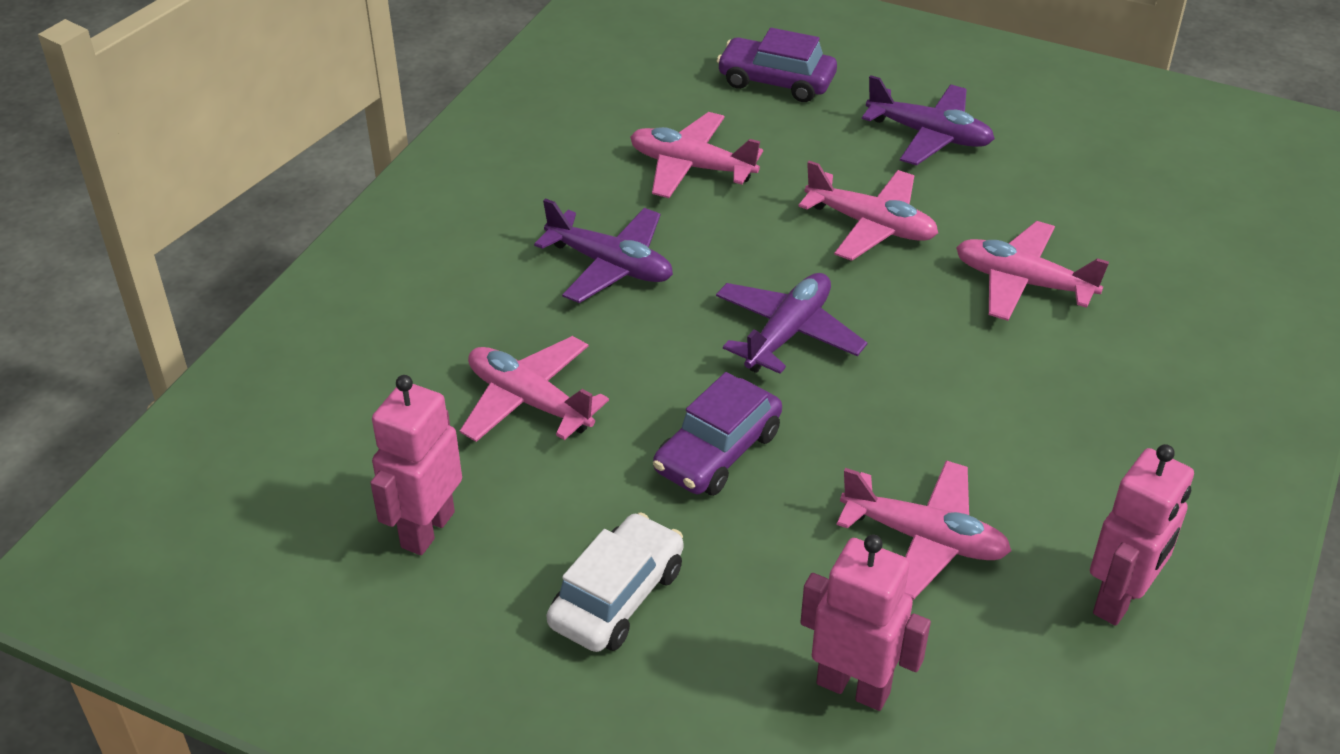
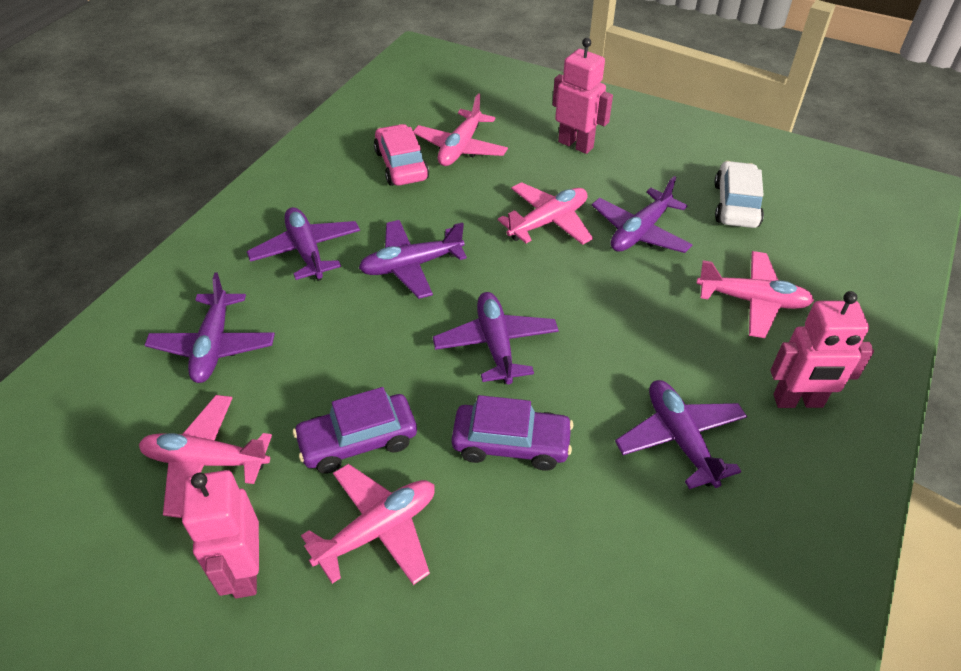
pink car: none = 0 -> [374,124,429,186] = 1
purple plane: [534,198,673,303] [716,273,867,374] [862,75,995,165] = 3 -> [145,273,275,383] [247,207,360,281] [359,220,467,299] [433,292,559,384] [592,176,693,253] [615,380,747,489] = 6

